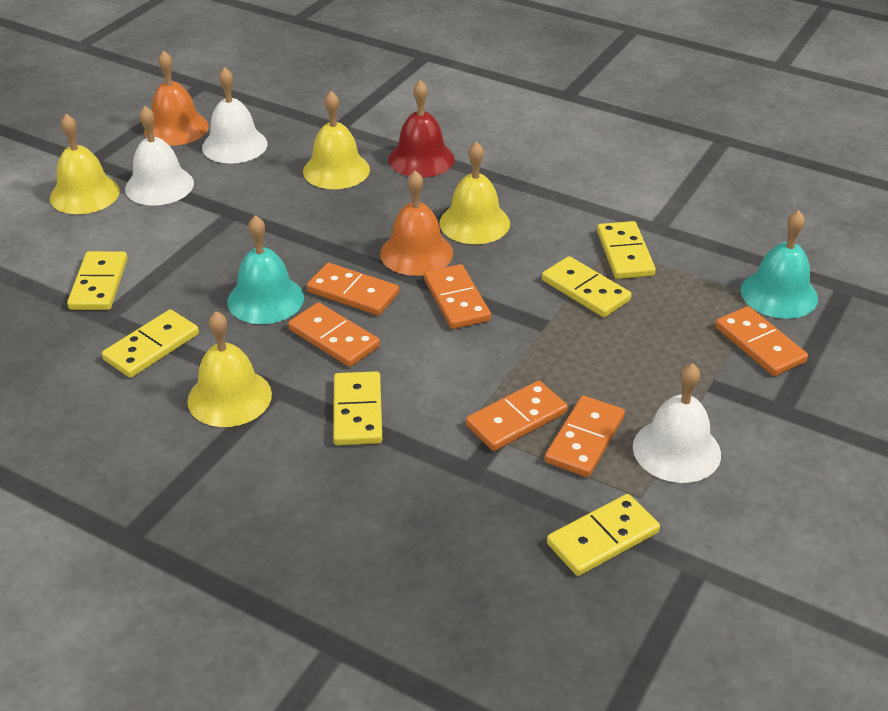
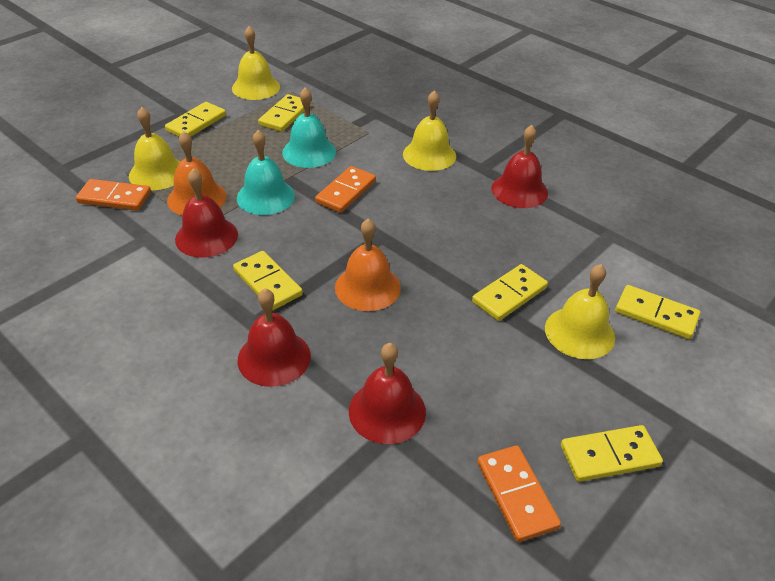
orange domino: [288,302,380,367] [306,263,399,316] [424,264,491,329] [466,380,568,451] [545,395,625,477] [715,306,808,376] = 6 -> [76,179,151,211] [315,166,376,213] [477,445,561,542] = 3
red bell: [388,80,454,178] = 1 -> [175,169,238,258] [237,288,311,387] [349,343,426,444] [491,125,548,208] = 4
white bell: [125,106,194,205] [202,67,268,164] [633,363,721,483] = 3 -> none = 0

